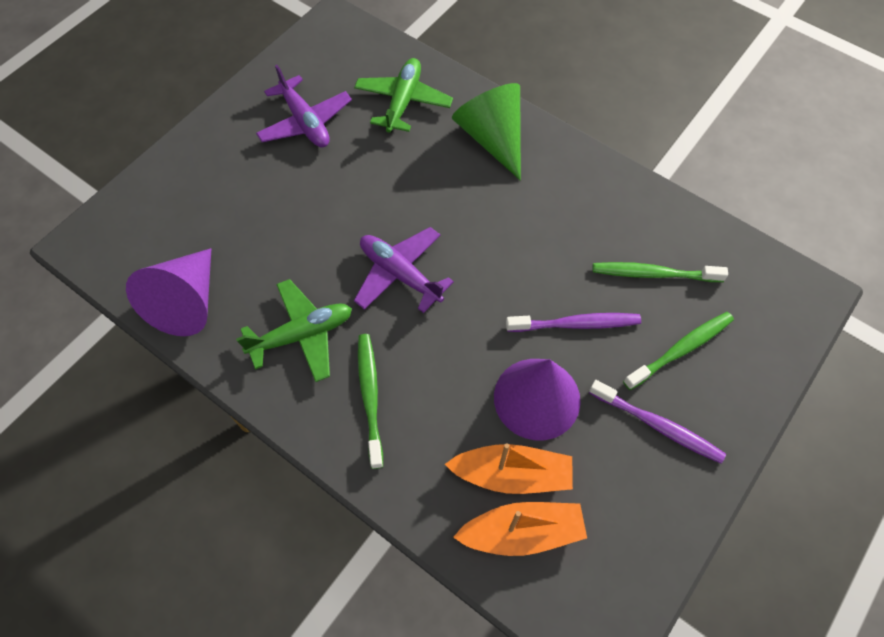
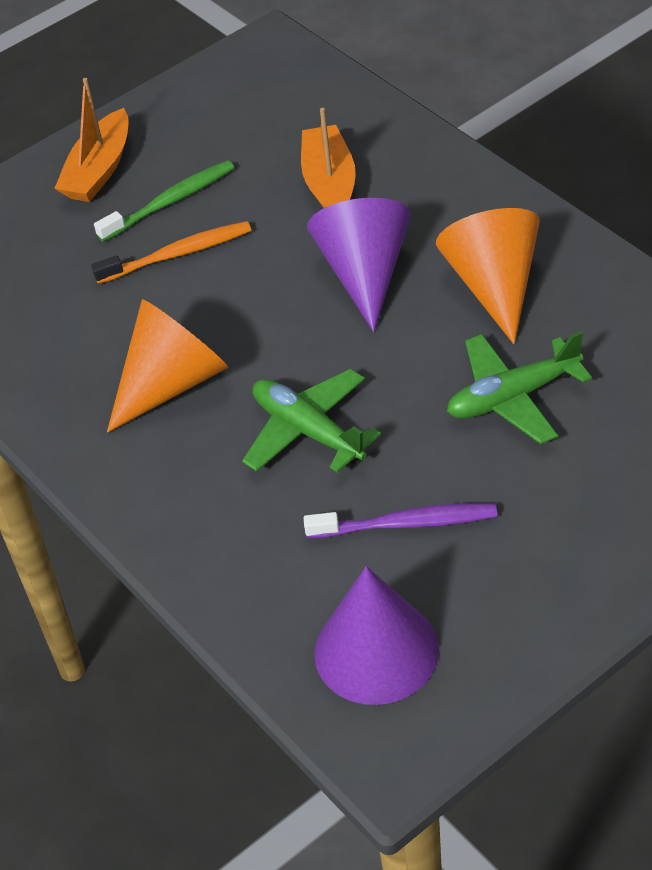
green cone: [452,83,521,181] = 1 -> none = 0
green toothbrush: [358,334,383,469] [593,262,728,282] [623,312,734,390] = 3 -> [94,160,234,242] = 1
orange cone: none = 0 -> [107,299,229,433] [436,208,540,344] = 2
orange toothbrush: none = 0 -> [91,221,251,284] = 1
purple plane: [256,65,352,148] [354,227,454,313] = 2 -> none = 0
purple toothbrush: [506,313,641,332] [589,380,726,464] = 2 -> [304,503,497,539] = 1

